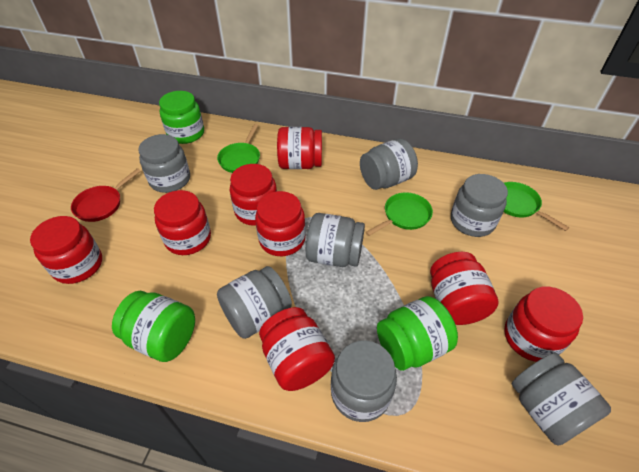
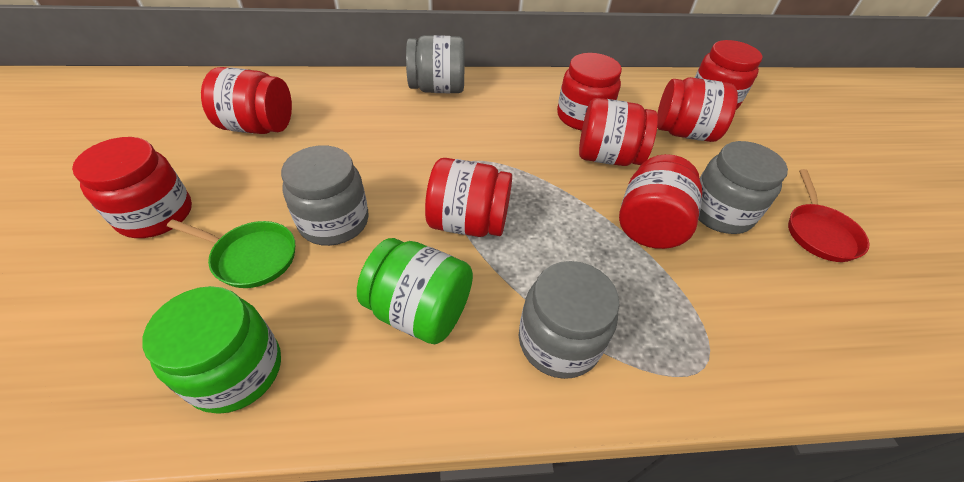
green jar: [112,291,195,362] [159,91,204,144] [377,296,458,371] = 3 -> [142,286,281,414] [357,238,473,344] = 2
green pan: [217,124,260,173] [365,192,433,236] [504,182,569,231] = 3 -> [167,219,295,288] = 1
grey jar: [138,134,190,193] [217,266,292,339] [306,213,365,267] [331,340,397,422] [360,138,418,190] [451,174,508,237] [512,353,611,446] = 7 -> [281,145,369,246] [406,35,465,93] [519,261,620,379] [698,141,788,234] = 4

